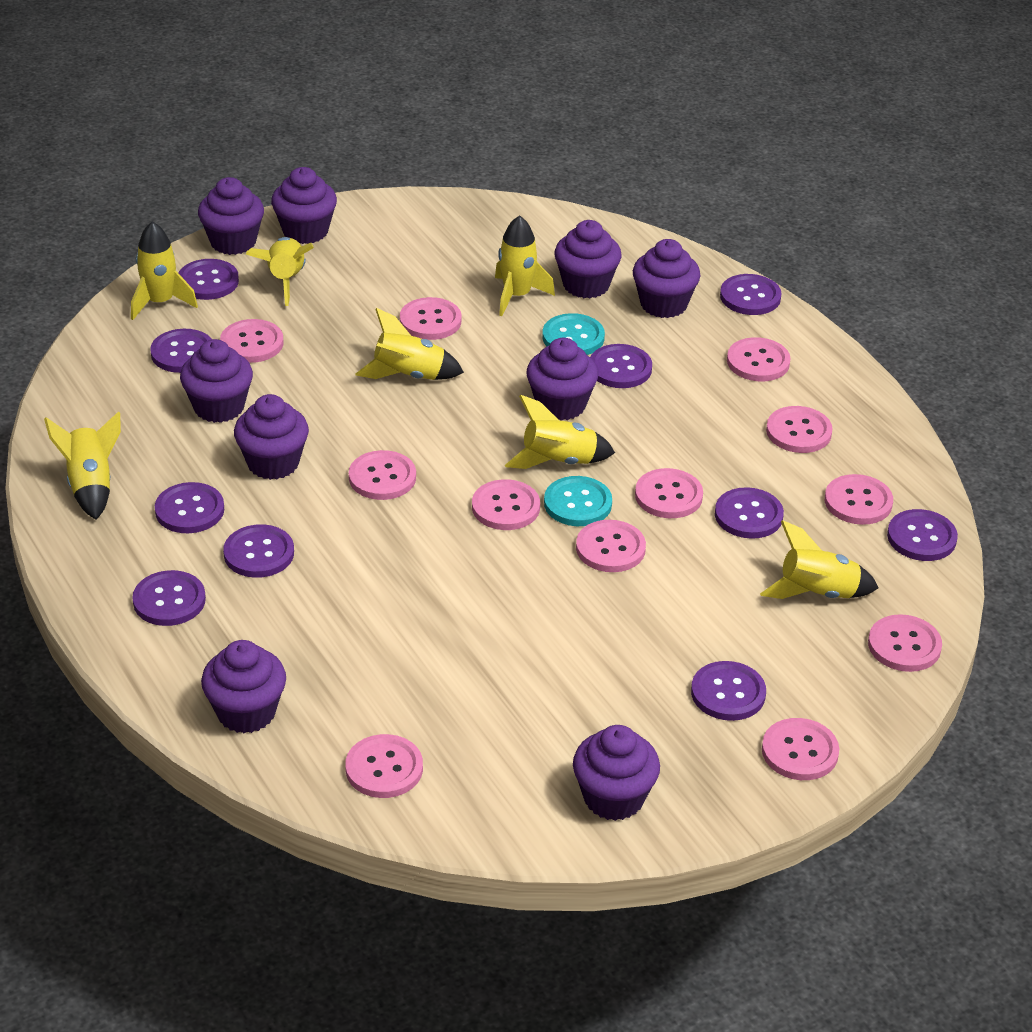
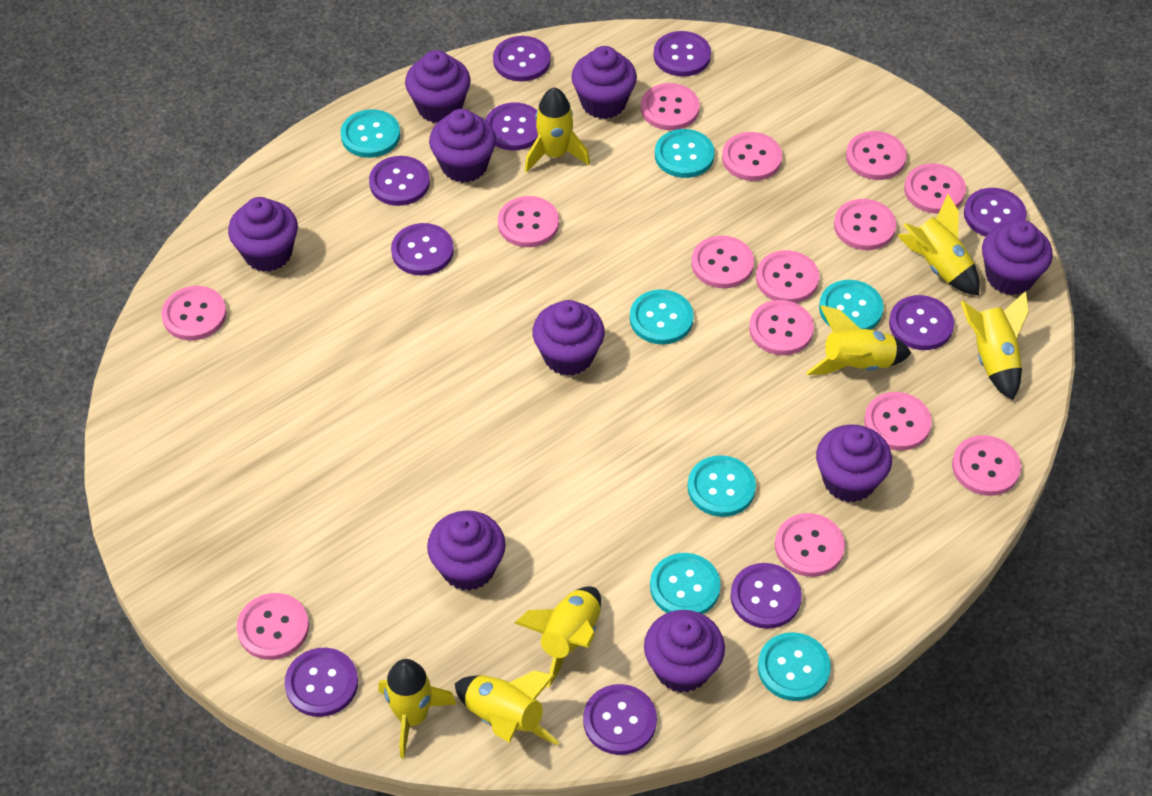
pink button: [220,319,283,363] [345,734,423,798] [349,450,416,500] [400,297,461,340] [472,479,540,530] [576,520,646,572] [635,468,703,518] [727,337,791,381] [762,718,839,780] [766,406,833,453] [825,474,893,525] [868,614,942,672] = 12 -> [161,286,227,340] [237,593,309,660] [498,196,559,247] [641,83,700,130] [692,236,754,288] [722,132,782,181] [749,300,814,355] [756,250,819,303] [775,513,845,577] [834,199,896,250] [846,131,907,180] [864,392,932,451] [904,163,966,214] [952,435,1021,496] = 14
turquoise button: [542,313,605,355] [544,476,612,526] = 2 -> [340,109,400,158] [630,289,694,344] [650,553,721,614] [655,129,715,178] [688,455,756,517] [758,632,831,701] [819,280,884,330] = 7

